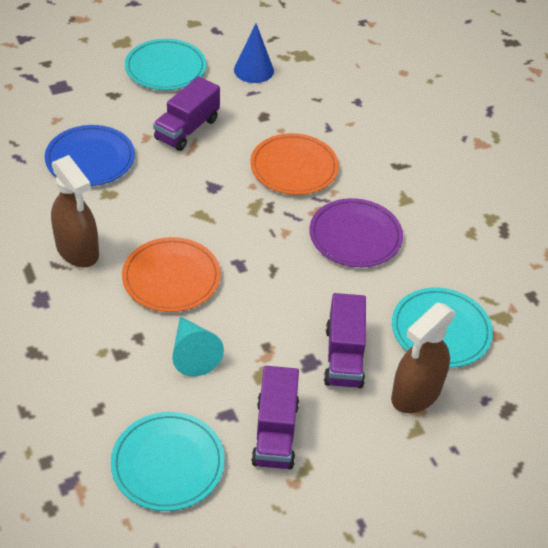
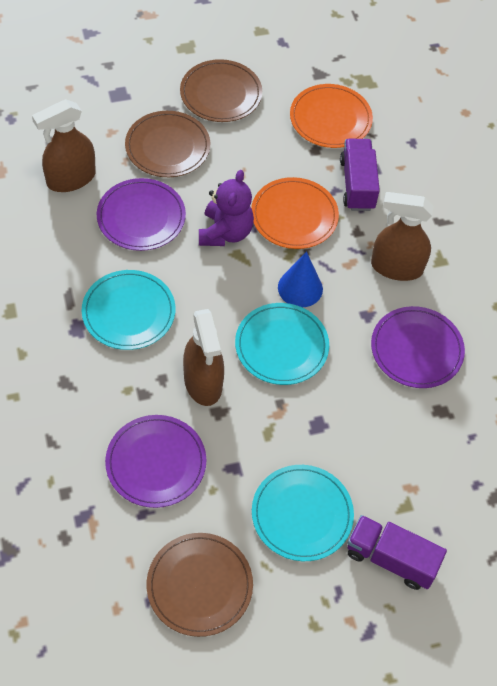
blue plate: [45,125,135,186] = 1 -> none = 0
brown plate: none = 0 -> [125,111,210,177] [147,533,253,637] [180,59,262,122] = 3
brown spray bottle: [51,155,99,267] [391,303,456,413] = 2 -> [32,99,96,192] [183,309,224,406] [371,192,434,281] = 3
purple plate: [309,198,403,267] = 1 -> [97,178,186,251] [105,415,206,508] [371,306,465,388] = 3
purple teddy bear: none = 0 -> [199,170,254,246] = 1
purple truck: [153,76,220,151] [251,366,299,469] [324,293,366,388] = 3 -> [340,139,380,211] [347,515,447,590] = 2
turquoise cone: [172,316,224,377] = 1 -> none = 0

